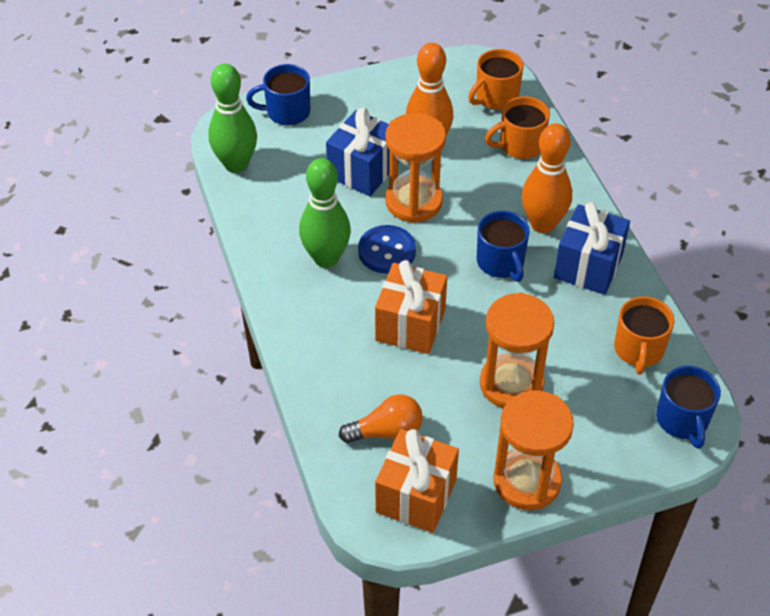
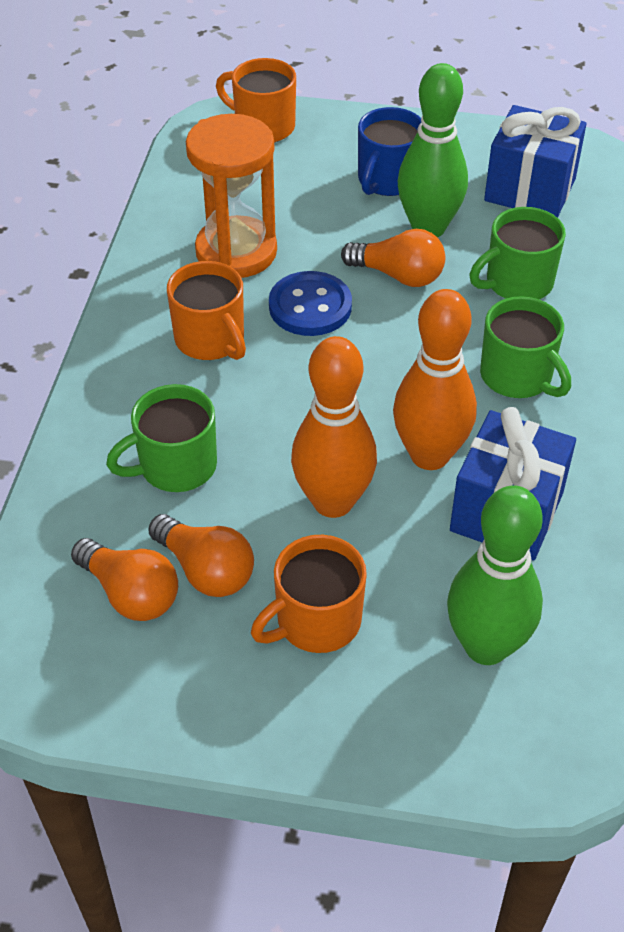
blue mug: [246,64,310,125] [477,211,530,282] [656,366,721,449] = 3 -> [358,107,421,196] = 1
green mug: none = 0 -> [106,384,217,492] [469,207,566,299] [480,296,571,398] = 3
orange gift: [375,260,447,354] [375,429,459,533] = 2 -> none = 0
orange hourglass: [385,113,446,223] [480,293,555,408] [494,391,574,510] = 3 -> [186,114,277,278] = 1
orange light bulb: [339,395,423,443] = 1 -> [71,538,178,621] [148,514,254,597] [341,229,445,287] = 3

